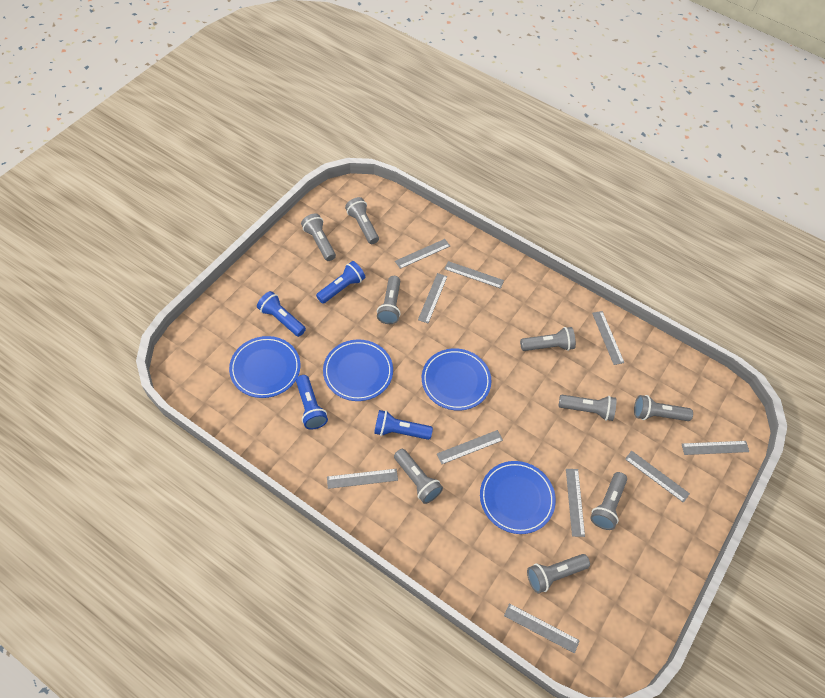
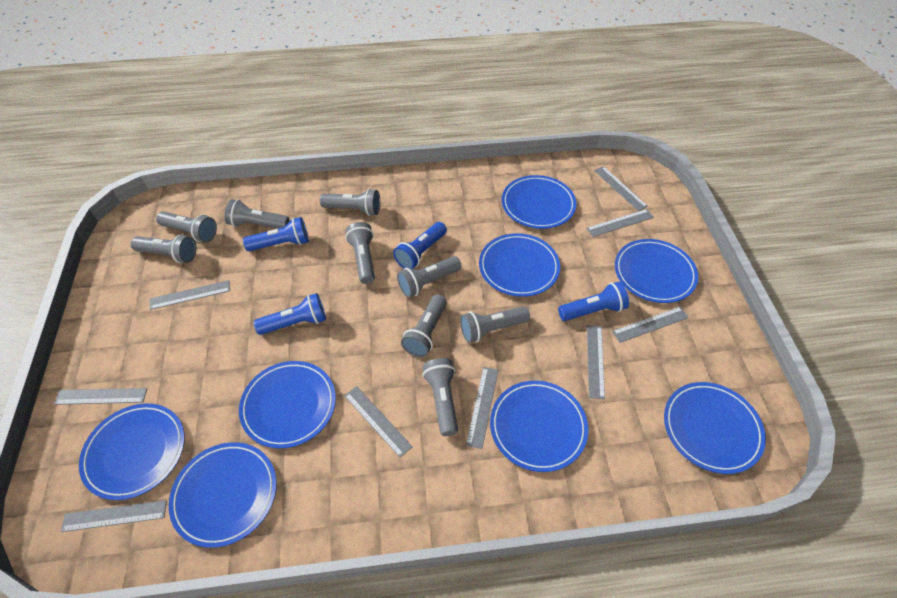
blue plate: [229,336,300,398] [323,339,393,401] [422,348,492,411] [480,461,556,534] = 4 -> [79,404,185,500] [169,442,277,548] [239,361,336,448] [479,233,560,297] [490,380,588,472] [502,175,576,229] [615,239,698,303] [664,382,766,474] = 8
grey ruler: [327,469,398,489] [395,239,450,269] [418,273,447,323] [437,430,503,464] [445,261,504,289] [504,603,580,654] [566,469,585,537] [592,311,624,365] [625,451,690,503] [682,441,749,455] = 10 -> [54,388,147,405] [61,500,167,532] [150,280,230,310] [344,386,413,457] [466,367,498,449] [586,209,654,237] [587,325,605,399] [594,166,648,211] [612,307,689,343] = 9

